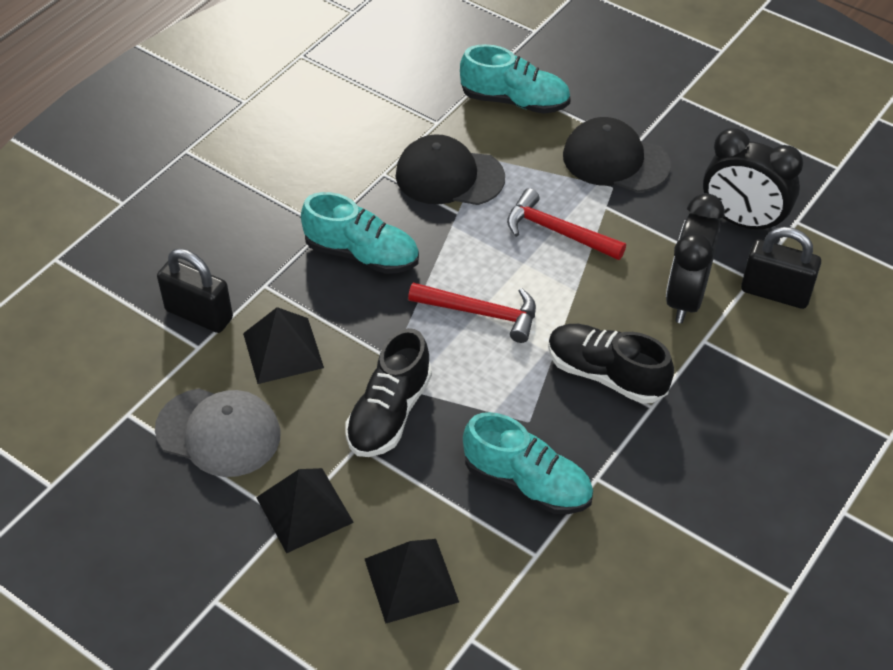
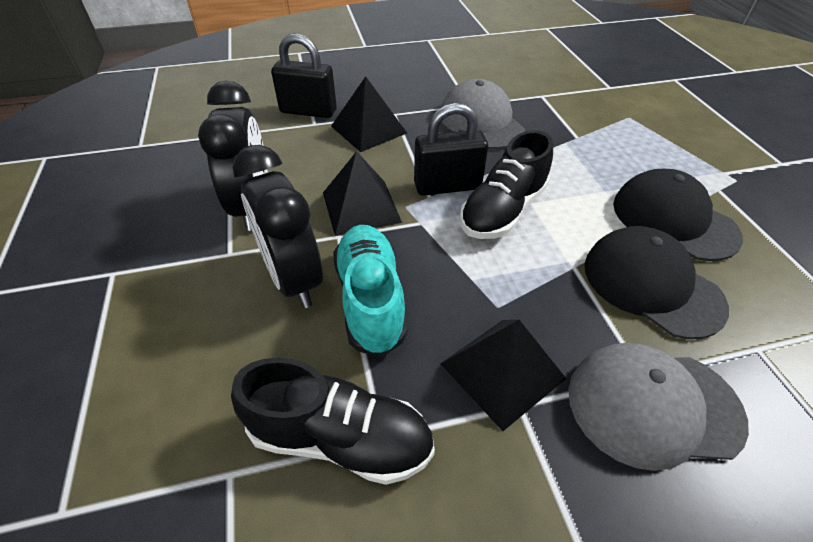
grey cap: [155,389,281,477] = 1 -> [441,79,525,149] [568,343,749,471] = 2
red hammer: [408,282,536,343] [507,188,626,260] = 2 -> none = 0
turquoise shoe: [301,192,419,274] [460,44,571,114] [463,412,593,514] = 3 -> [333,225,407,357] = 1

